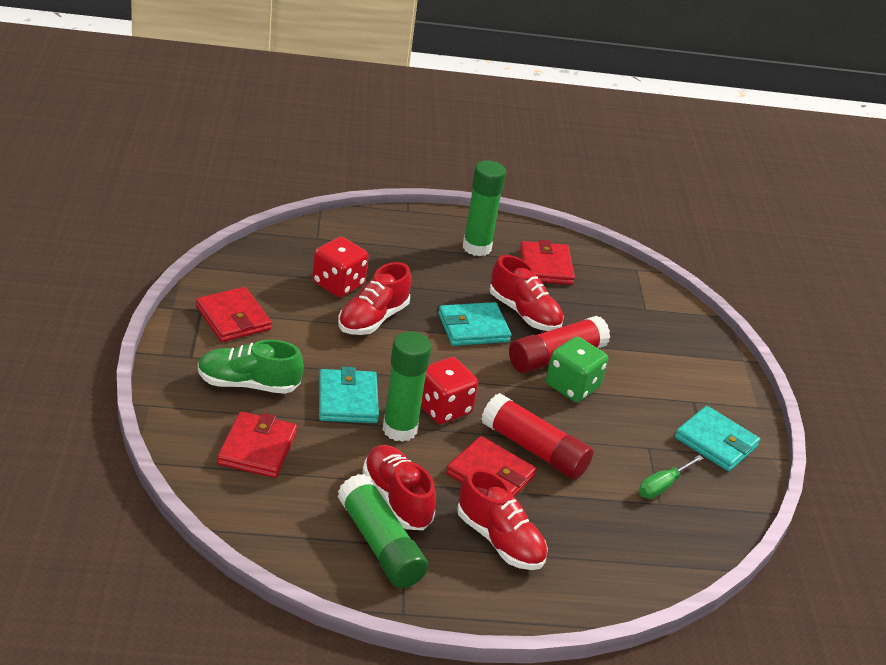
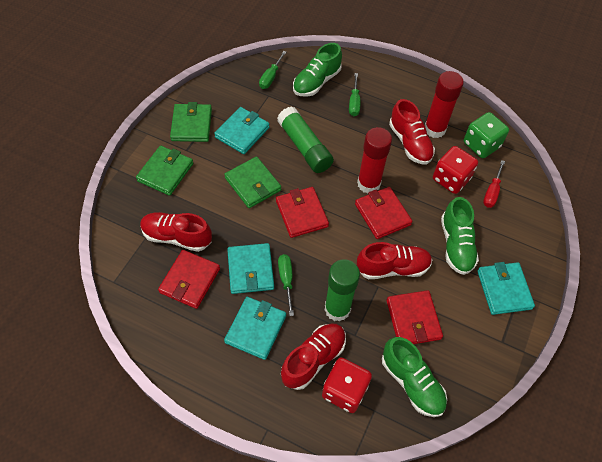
green glue stick: [337,474,428,588] [382,331,431,442] [463,160,506,256] = 3 -> [277,106,334,173] [324,259,360,322] = 2
green screwdriver: [639,455,703,499] = 1 -> [259,51,286,89] [278,254,294,316] [349,73,360,116] = 3
green shoe: [198,339,304,394] = 1 -> [293,43,342,97] [382,337,447,417] [441,197,479,275] = 3
green wallet: none = 0 -> [136,146,193,196] [170,102,212,142] [224,157,281,208] = 3
red screwdriver: none = 0 -> [483,160,505,208] = 1
turquoise wallet: [319,367,379,423] [438,302,511,346] [675,406,760,471] = 3 -> [214,107,270,154] [224,297,286,360] [227,243,274,294] [477,262,535,315] = 4

